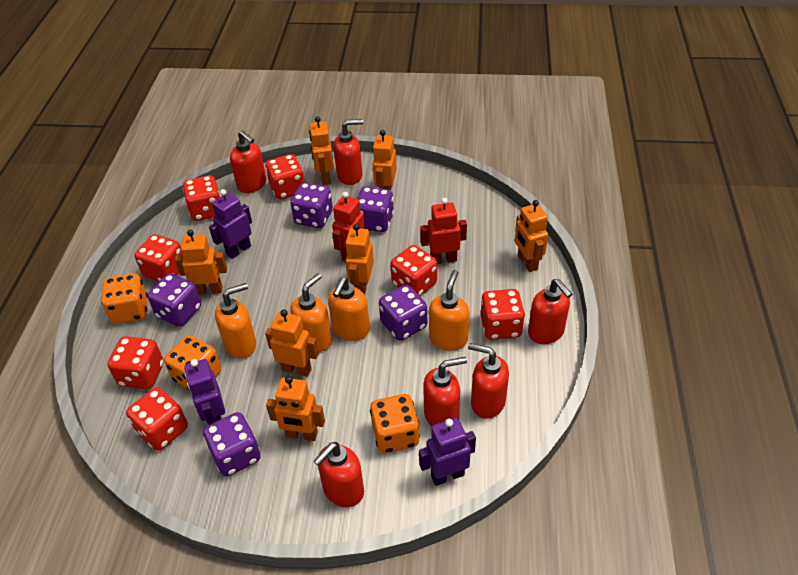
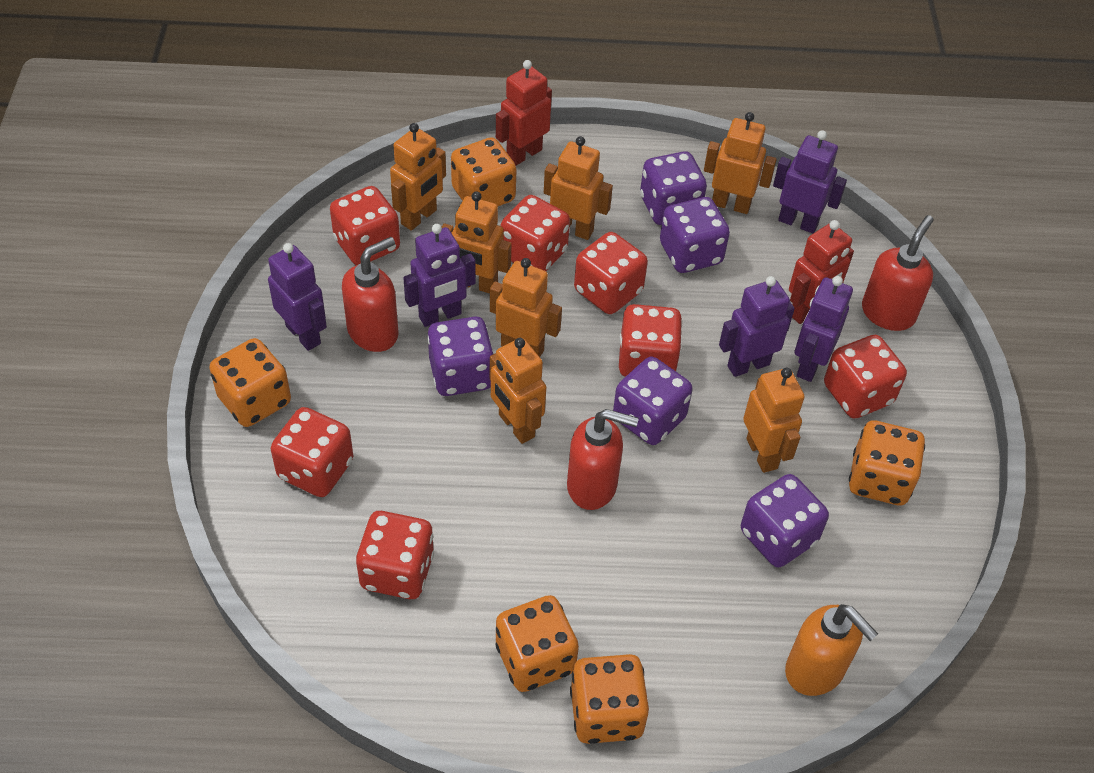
orange dice: [101,274,148,324] [164,335,221,390] [370,394,420,453] = 3 -> [209,338,291,427] [451,137,517,206] [495,595,579,692] [570,654,649,744] [849,420,925,505] = 5
orange soap dispenser: [215,283,256,358] [290,273,332,352] [328,277,370,341] [429,270,470,351] = 4 -> [785,604,878,696] = 1
purple robot: [184,359,225,425] [209,189,252,259] [419,418,476,486] = 3 -> [268,243,327,351] [403,224,476,327] [719,276,795,377] [773,130,847,233] [795,276,853,382] = 5
red soap dispenser: [230,130,266,193] [313,442,364,507] [333,119,363,185] [423,357,467,426] [468,343,509,419] [528,279,572,344] = 6 -> [342,237,398,352] [567,409,639,510] [862,215,934,331] = 3

